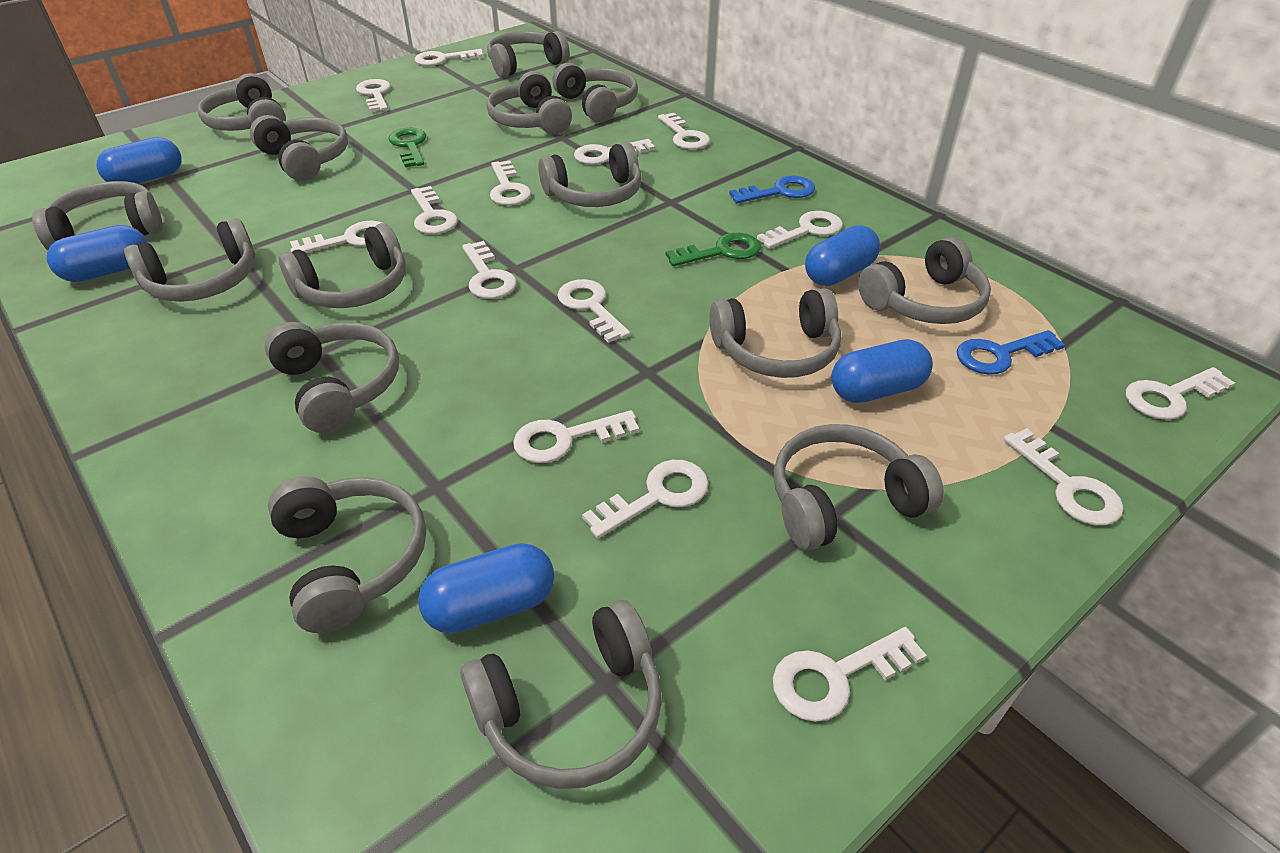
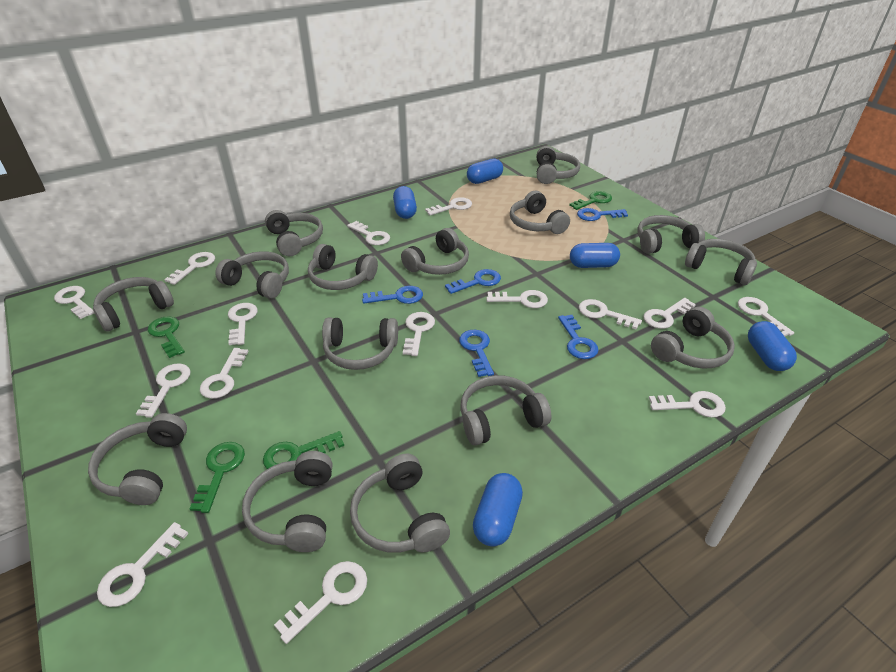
blue key: [729,176,815,203] [956,330,1065,375] = 2 -> [362,286,423,304] [445,269,501,294] [459,330,494,377] [558,315,599,359] [577,208,628,221] = 5
green key: [388,128,426,167] [666,233,761,266] = 2 -> [148,316,185,358] [190,442,245,513] [263,431,344,469] [569,191,612,210] = 4

